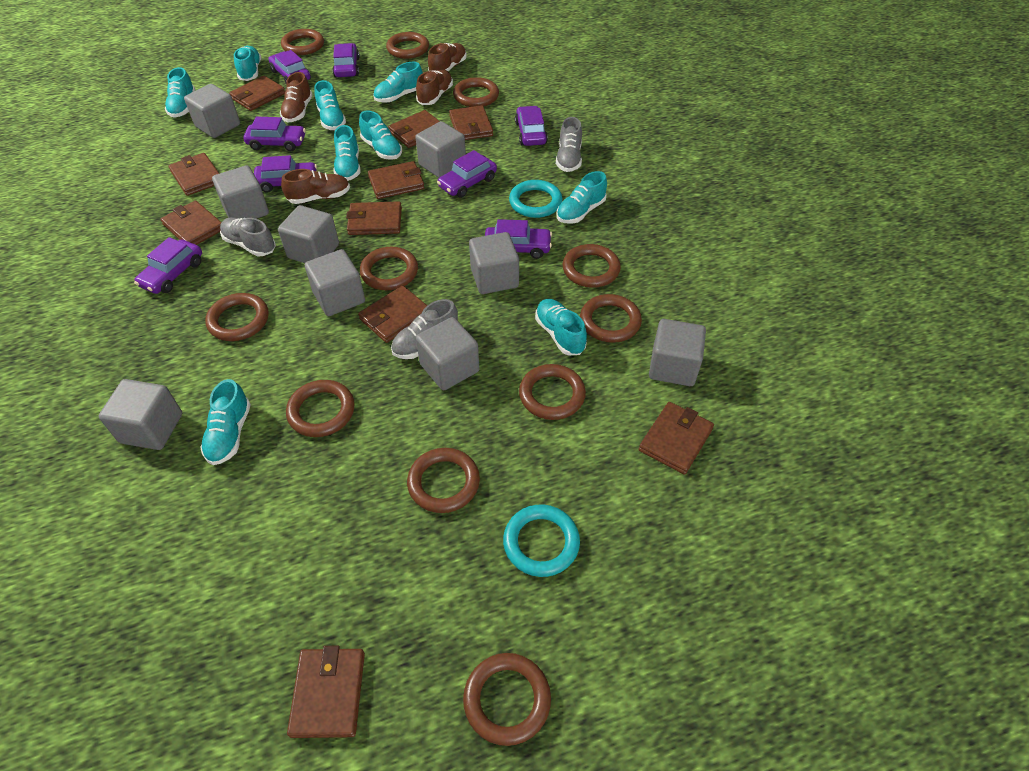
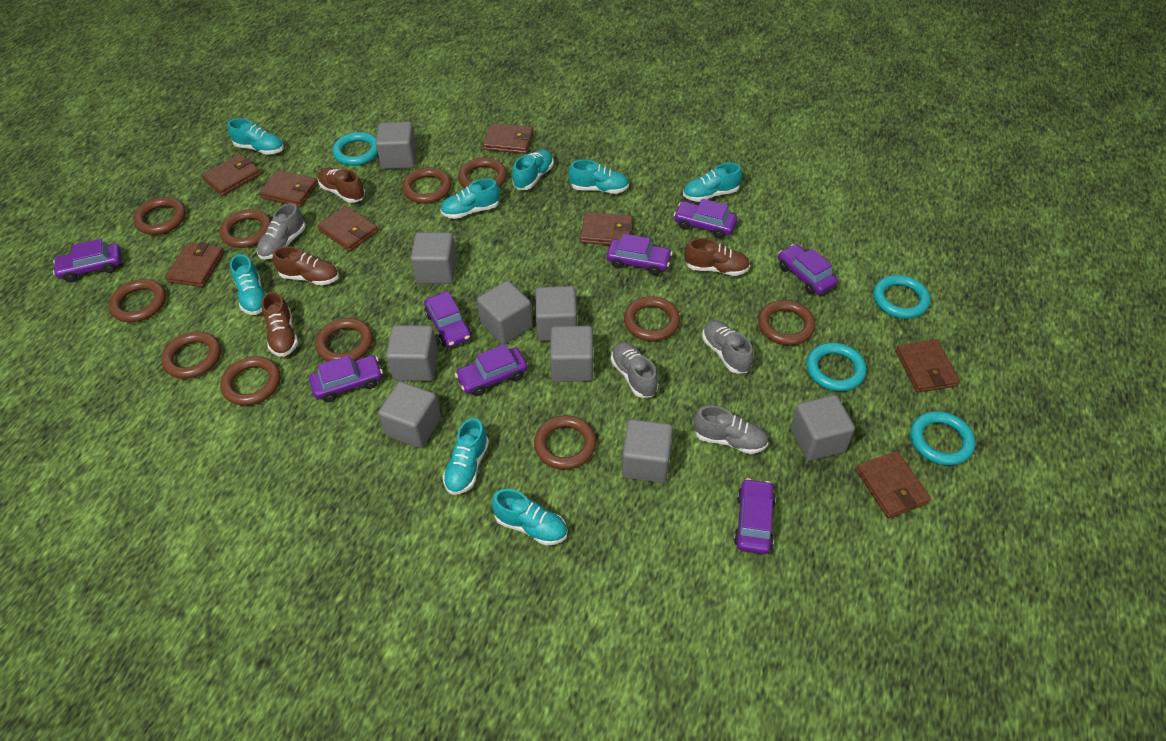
brown wallet: [160,200,222,245] [168,153,219,196] [229,76,285,111] [287,646,365,738] [346,201,402,235] [358,286,427,343] [368,161,425,199] [388,110,440,148] [449,105,493,140] [639,402,714,475] = 10 -> [165,242,224,287] [201,154,261,196] [259,170,318,207] [318,206,378,251] [483,123,533,154] [580,212,633,245] [856,451,931,518] [896,339,960,392] = 8
grey shoe: [220,217,276,256] [391,299,458,359] [556,117,582,172] = 3 -> [257,203,305,259] [611,342,658,398] [694,406,769,454] [702,320,754,374] = 4
turquoise ring: [503,505,580,577] [509,180,562,218] = 2 -> [332,132,378,166] [806,343,867,391] [873,275,930,319] [910,411,975,466] = 4
turquoise shoe: [165,67,195,118] [200,379,251,465] [234,46,261,81] [314,80,346,130] [333,125,361,181] [359,111,402,160] [373,62,423,103] [535,299,587,355] [557,171,607,224] = 9 -> [228,118,284,155] [230,254,266,315] [440,178,500,219] [443,418,489,495] [492,489,567,545] [512,149,554,190] [568,160,629,194] [683,163,742,202] = 8

